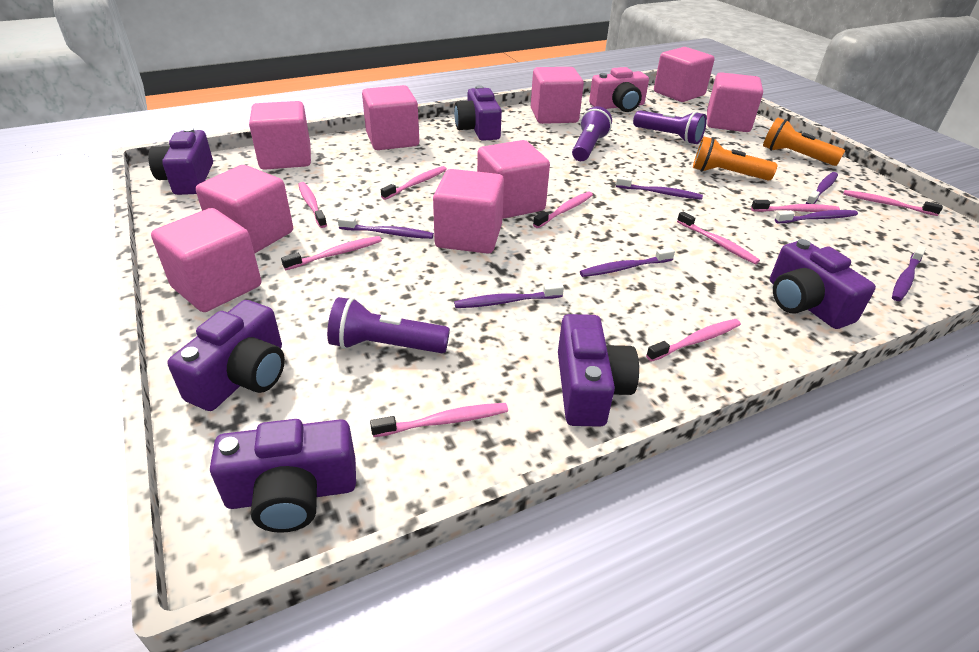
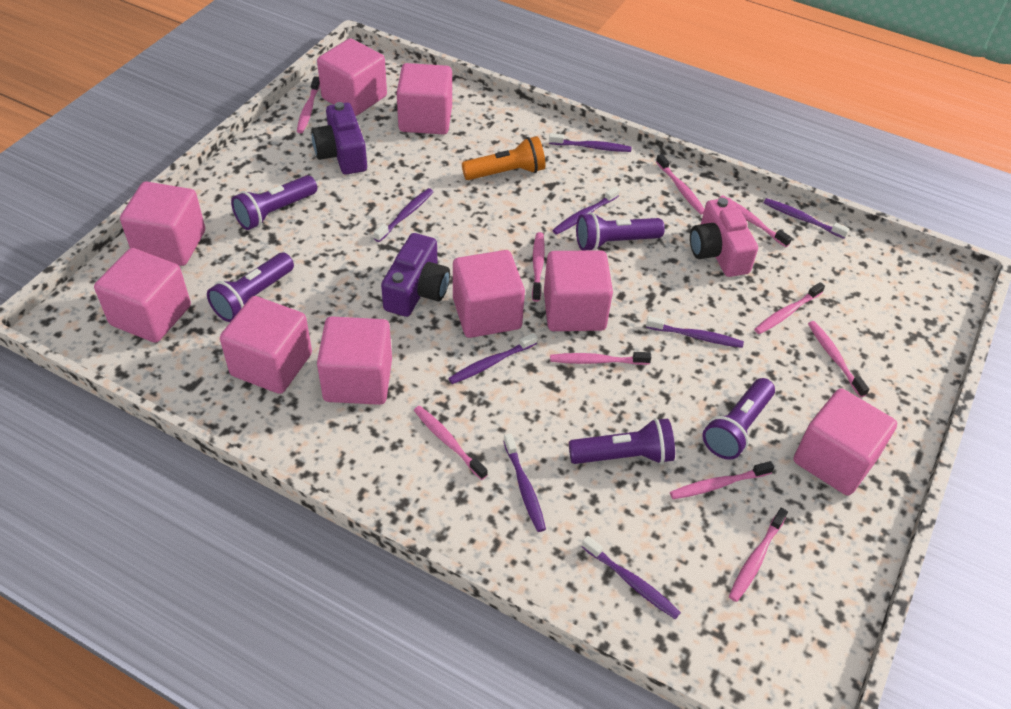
orange flashlight: [693,136,777,181] [763,118,845,166] = 2 -> [462,136,545,180] = 1
pink toothbrush: [281,236,382,270] [298,182,327,228] [370,403,508,437] [381,166,447,200] [533,192,593,228] [646,319,741,362] [677,211,760,264] [751,200,840,212] [843,190,943,216] = 9 -> [297,76,320,133] [414,406,488,480] [532,232,545,302] [550,352,652,365] [656,154,704,215] [670,461,774,499] [719,195,792,247] [729,508,788,602] [754,282,825,334] [808,321,869,397] = 10
purple camera: [148,127,213,195] [167,300,285,411] [210,419,356,533] [454,85,502,141] [558,314,639,427] [770,239,876,329] = 6 -> [311,102,367,175] [381,233,450,317] = 2
purple flashlight: [327,297,450,353] [572,106,612,161] [633,110,707,144] = 3 -> [207,253,294,322] [231,175,317,230] [569,418,675,464] [576,212,665,251] [702,378,775,460] = 5
purple toothbrush: [338,216,434,239] [454,283,564,308] [580,248,675,277] [616,176,703,200] [775,210,858,223] [806,172,838,204] [892,245,926,301] = 7 -> [374,188,433,242] [448,333,537,384] [503,433,546,532] [549,133,632,152] [552,186,620,235] [581,536,681,619] [646,316,744,348] [764,198,849,239] = 8

